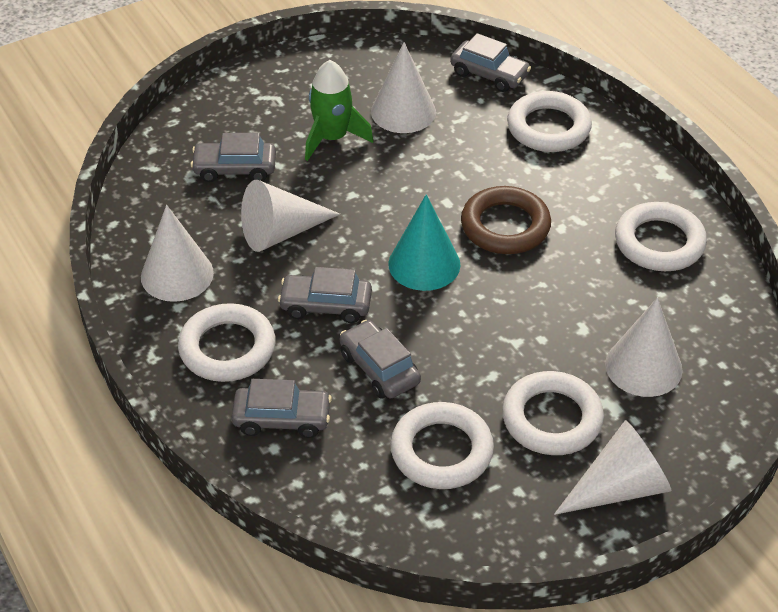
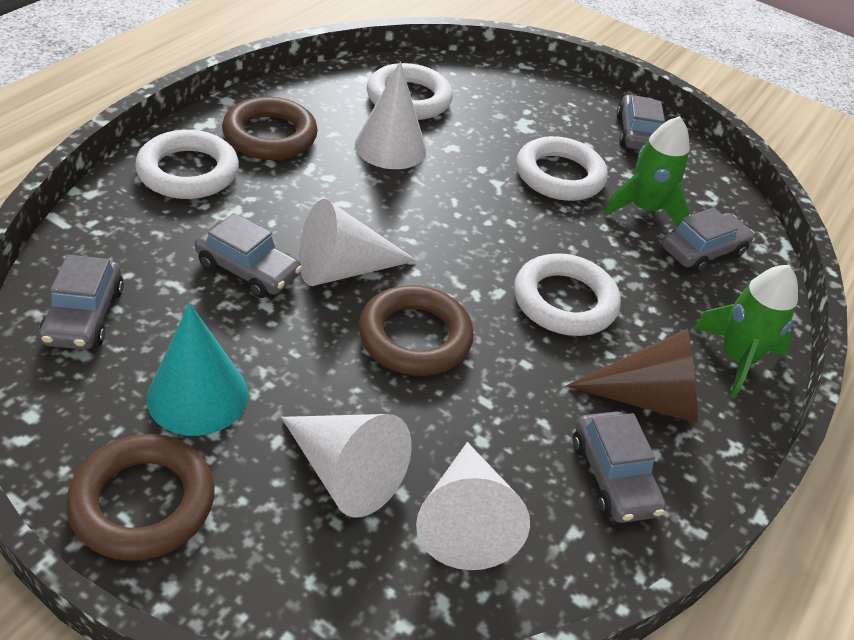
brown cone: none = 0 -> [566,329,698,423] = 1
brown ring: [461,186,551,254] = 1 -> [66,434,215,561] [222,97,318,160] [359,285,474,376] = 3
green rocket: [305,60,373,161] = 1 -> [603,116,690,227] [693,265,798,398] = 2
white cone: [141,205,214,302] [241,180,340,252] [371,42,436,133] [554,420,672,515] [605,298,683,397] = 5 -> [281,414,412,518] [299,199,417,286] [355,61,427,169] [416,442,530,570] = 4
white ring: [178,303,276,382] [390,402,494,489] [502,371,604,455] [507,91,592,152] [615,202,707,271] = 5 -> [135,130,239,199] [367,63,453,120] [514,253,621,336] [516,136,608,201] = 4

